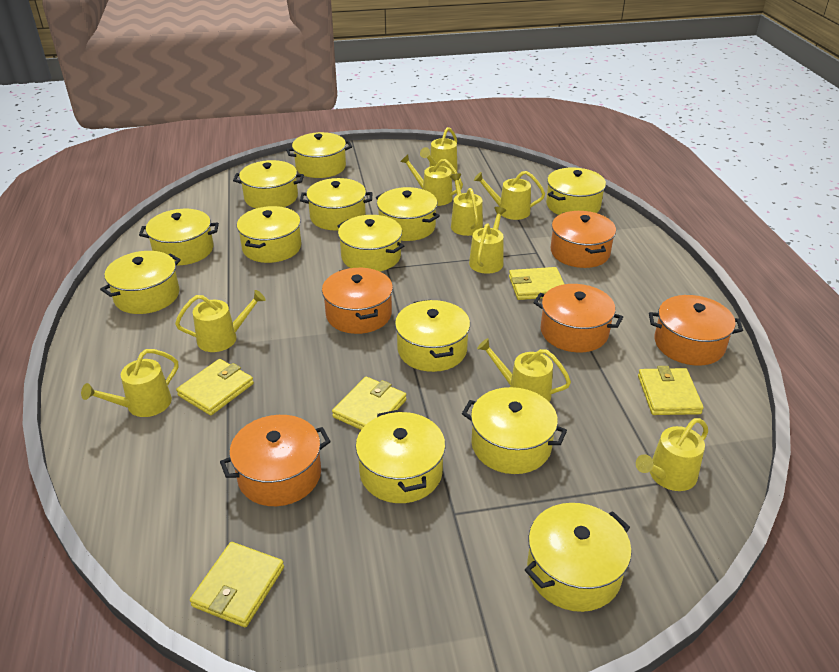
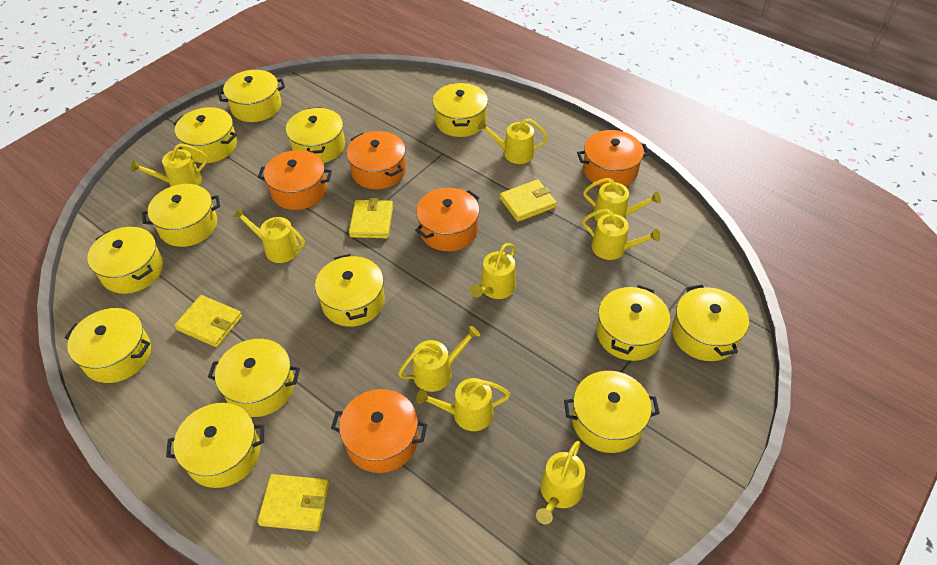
yellow wallet: [176,359,254,415] [190,542,284,627] [332,377,406,430] [509,267,564,300] [638,366,704,415] = 5 -> [174,295,242,347] [257,474,329,532] [349,198,393,238] [500,179,557,222] = 4

